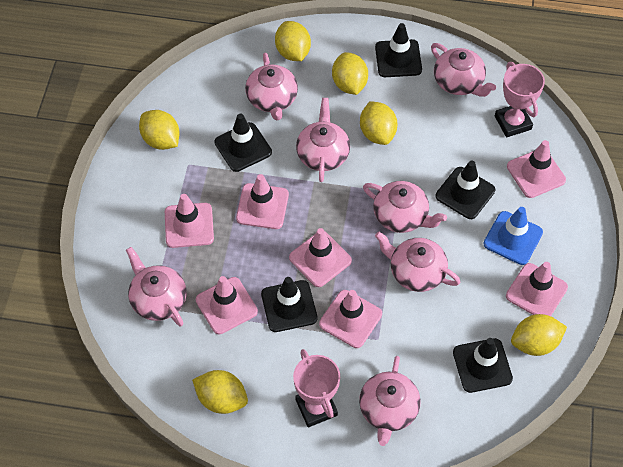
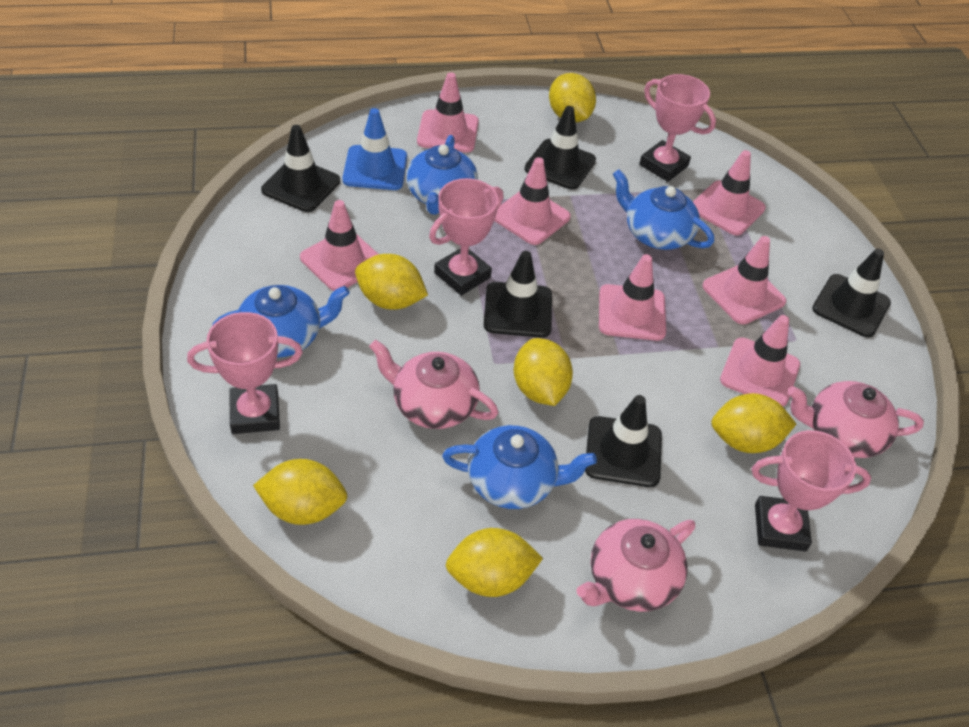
blue teapot: none = 0 -> [212,285,350,358] [406,135,478,215] [442,425,597,509] [613,169,714,250] = 4
pink teapot: [126,247,187,327] [245,52,298,121] [296,98,350,182] [359,356,420,446] [363,181,447,233] [375,232,461,292] [431,43,496,97] = 7 -> [369,340,498,429] [576,519,695,612] [787,381,924,458] = 3
pink trophy: [293,349,340,427] [495,62,545,137] = 2 -> [187,312,303,434] [429,178,504,296] [639,74,716,182] [751,430,871,551] = 4

